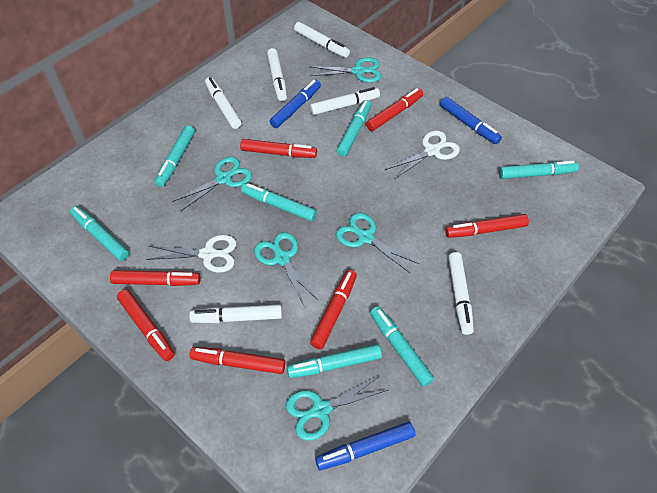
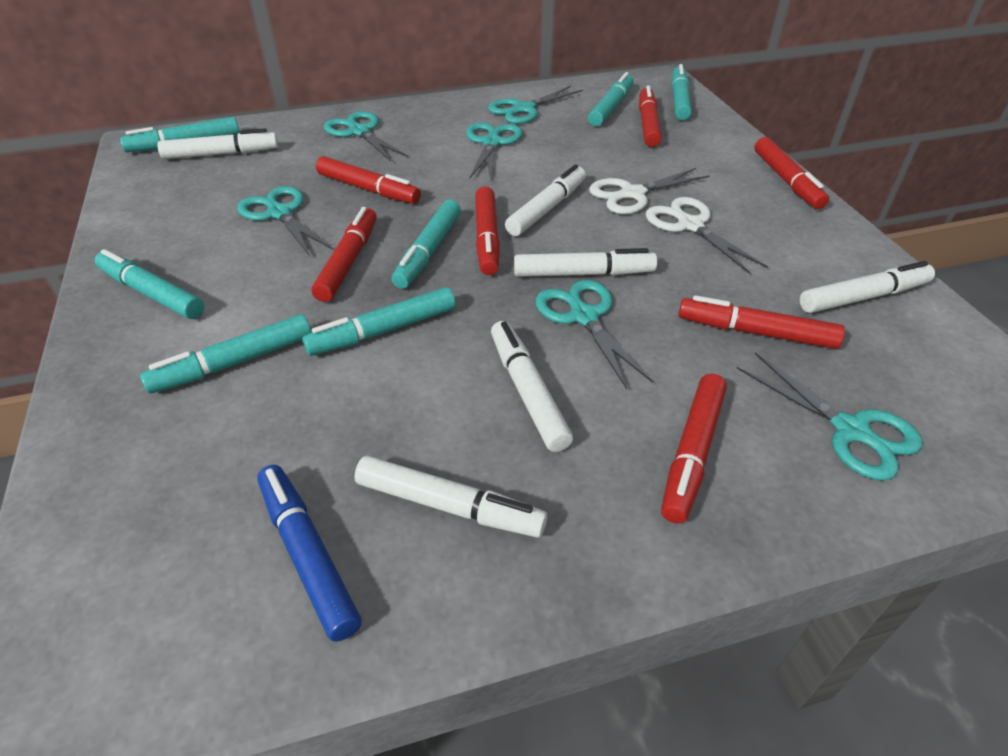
blue marker: [269,80,321,128] [315,422,415,470] [440,97,502,144] = 3 -> [257,465,362,642] = 1
turquoise scissors: [172,157,252,211] [254,232,319,305] [286,375,388,441] [309,57,381,83] [336,213,419,273] = 5 -> [237,186,332,256] [324,111,408,161] [466,122,522,180] [488,86,583,124] [535,280,653,389] [736,352,923,481] = 6

